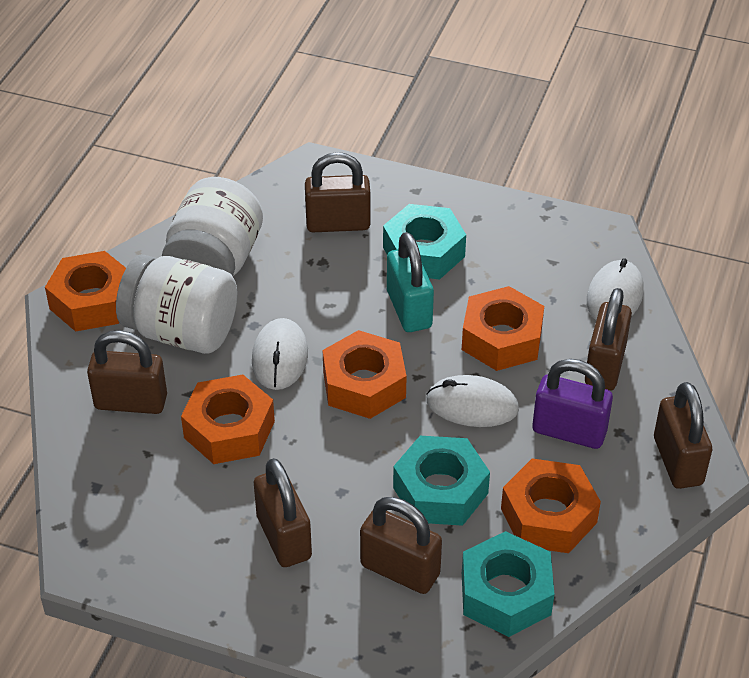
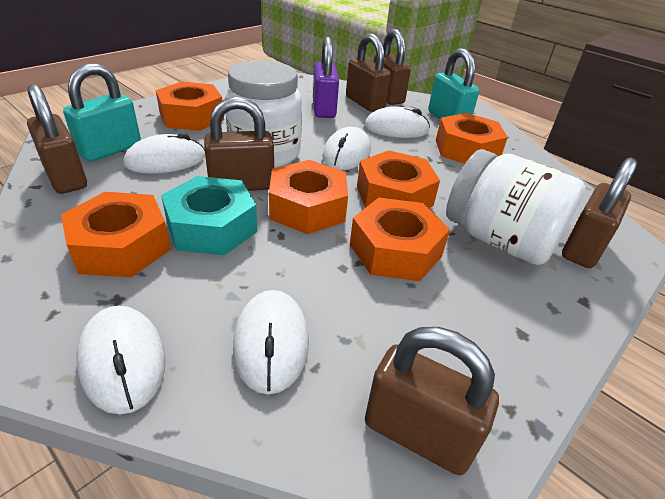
orange nut: [45,251,126,332] [181,374,275,464] [323,330,407,419] [462,286,544,371] [501,458,601,553] = 5 -> [61,192,171,277] [156,81,224,131] [269,160,348,234] [350,198,450,281] [357,150,440,208] [436,113,508,164] = 6
turquoise nut: [383,204,466,280] [393,436,490,526] [462,531,554,637] = 3 -> [161,176,257,255] = 1
turquoise padlock: [387,232,434,332] = 1 -> [63,63,141,162] [428,48,479,120] = 2
white mouse: [252,318,308,390] [426,375,519,427] [587,258,644,320] = 3 -> [77,306,166,415] [124,133,205,173] [233,290,309,394] [322,127,371,170] [364,106,430,138] = 5

